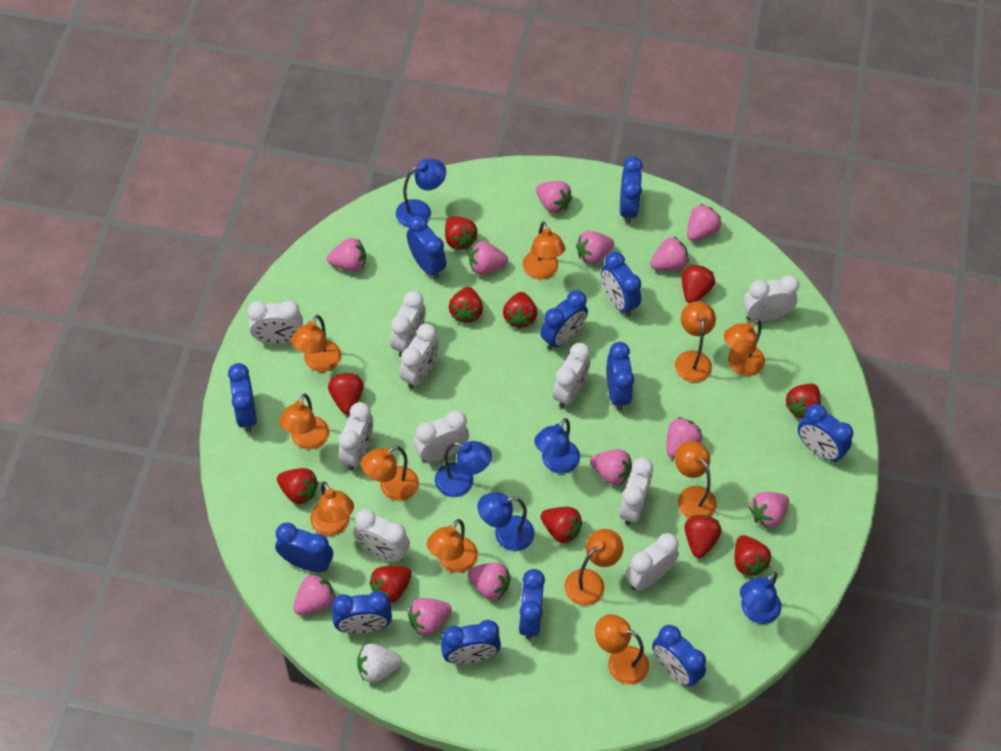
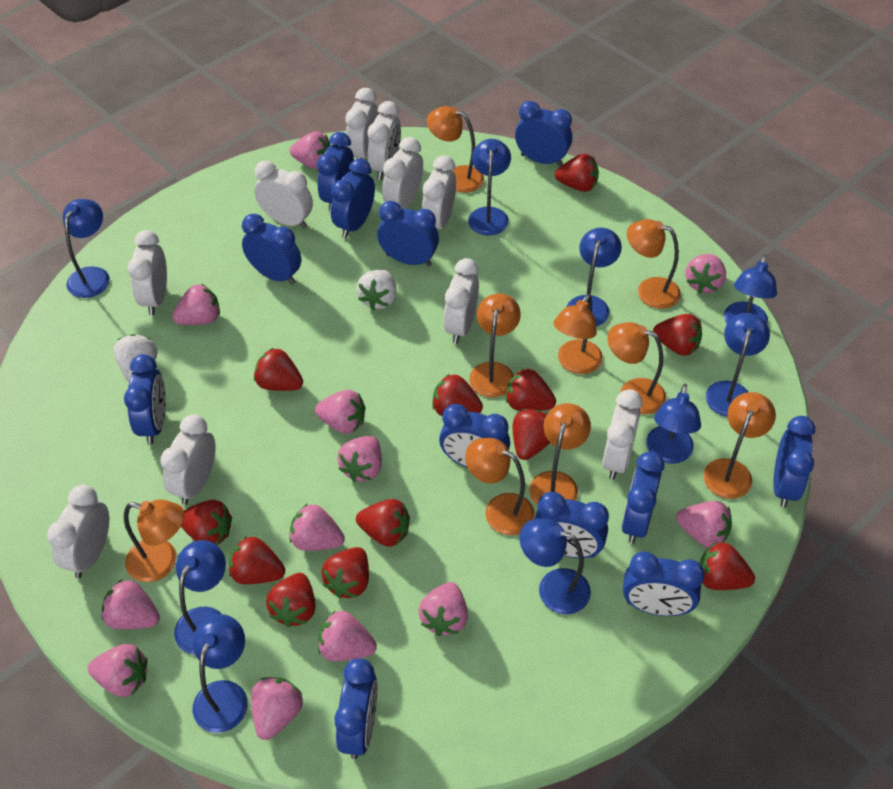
blue lamp: [396,159,446,227] [435,441,492,497] [477,492,535,551] [534,418,580,474] [740,571,781,624] = 5 -> [63,199,110,298] [174,540,226,655] [193,614,248,733] [468,139,511,236] [520,519,591,614] [567,228,622,326] [646,384,701,464] [706,313,770,417] [724,255,777,324] = 9
orange lamp: [279,393,329,450] [291,315,341,372] [310,481,354,536] [361,446,419,501] [427,519,478,573] [523,221,565,280] [564,529,623,606] [595,614,649,685] [675,301,716,383] [675,441,717,518] [724,319,765,376] = 11 -> [124,499,184,582] [427,106,484,193] [465,438,535,535] [469,293,521,397] [529,403,591,506] [554,294,603,374] [607,322,666,414] [627,219,681,309] [704,392,776,499] = 9
red strawberry: [277,468,318,504] [328,373,364,414] [369,566,412,603] [445,216,477,250] [449,287,483,324] [503,292,537,329] [540,507,582,544] [682,265,715,303] [684,515,722,558] [734,535,771,576] [786,384,821,419] = 11 -> [181,500,232,545] [229,536,285,584] [254,348,303,391] [266,573,316,627] [321,547,369,598] [356,499,410,547] [432,374,483,416] [506,368,556,411] [513,409,550,460] [555,154,599,192] [653,314,702,356] [700,542,755,590] = 12
white strawberry: [357,643,402,683] = 1 -> [113,334,157,382] [356,269,397,310] = 2

